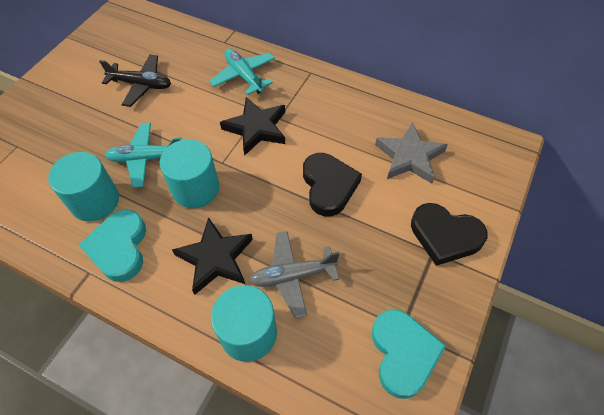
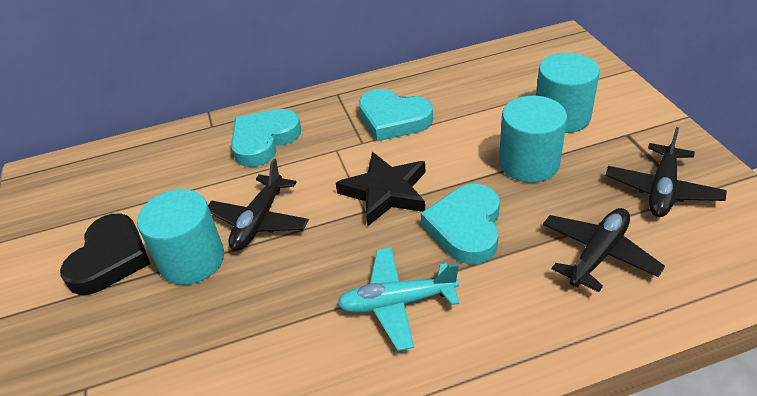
black heart: [303,153,362,216] [411,203,488,266] = 2 -> [60,214,151,295] = 1
black plane: [99,54,171,107] = 1 -> [208,158,309,251] [543,208,665,292] [605,127,727,217] = 3
black star: [172,217,253,295] [220,97,285,156] = 2 -> [336,152,425,226] = 1
grey plane: [249,231,340,318] = 1 -> none = 0
grey star: [375,122,448,184] = 1 -> none = 0
turquoise heart: [79,209,146,282] [372,309,446,399] = 2 -> [231,109,301,167] [359,89,433,142] [421,184,500,265] = 3
turquoise plane: [105,123,181,188] [209,49,275,95] = 2 -> [337,247,459,351] = 1

